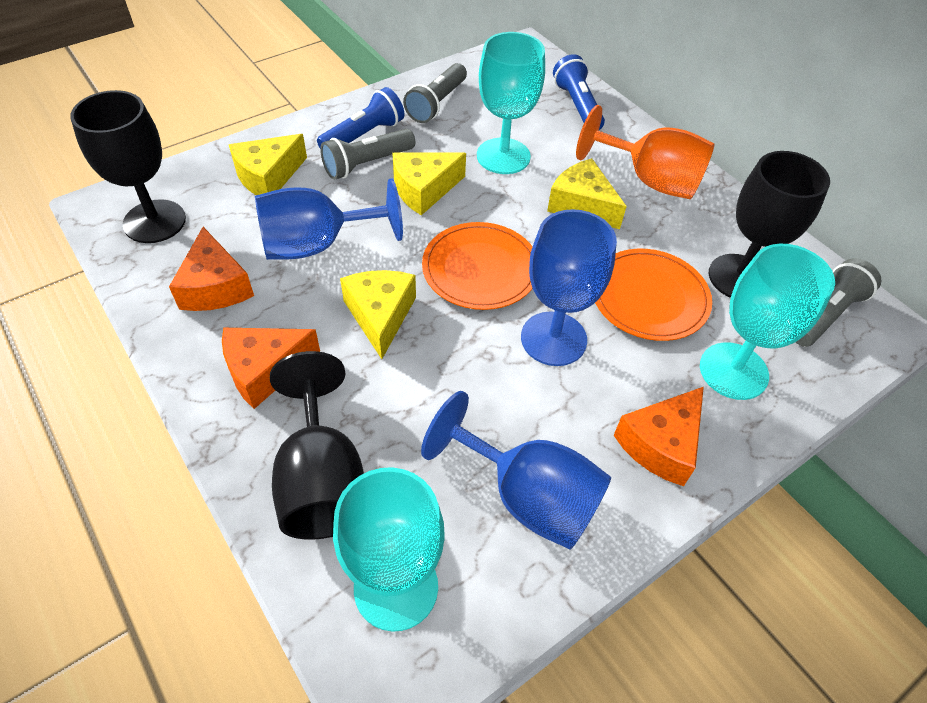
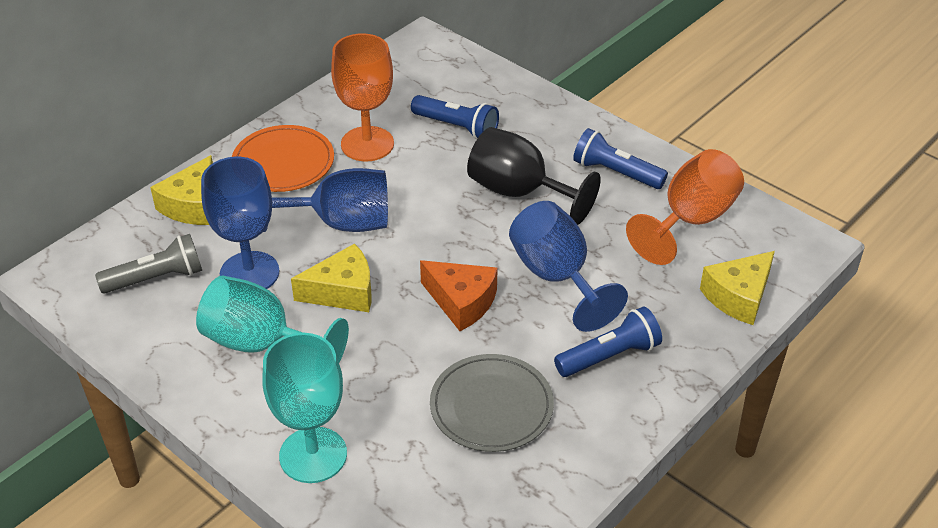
black goblet: [70,90,186,243] [270,351,364,540] [709,151,830,298] = 3 -> [467,127,601,225] = 1
blue flashlight: [317,87,404,148] [553,54,605,130] = 2 -> [411,95,499,140] [554,307,662,377] [573,128,668,189] = 3
grey flashlight: [320,129,415,180] [403,63,467,123] [795,258,882,347] = 3 -> [95,234,202,293] = 1
grey plate: none = 0 -> [430,354,554,452] = 1
orange cheese: [169,227,254,311] [222,328,320,409] [614,387,704,486] = 3 -> [420,260,498,331] = 1
orange goblet: [576,105,714,200] = 1 -> [331,33,394,162] [626,149,744,265] = 2
orange plate: [422,222,532,310] [595,249,712,341] = 2 -> [232,125,334,192] = 1
turquoise goblet: [333,467,445,632] [477,32,545,174] [700,244,835,400] = 3 -> [196,276,349,362] [262,333,347,483] = 2
yellow cheese: [229,134,307,195] [340,270,416,359] [392,153,466,215] [547,158,627,229] = 4 -> [150,155,213,225] [291,243,371,312] [700,251,775,325] = 3

